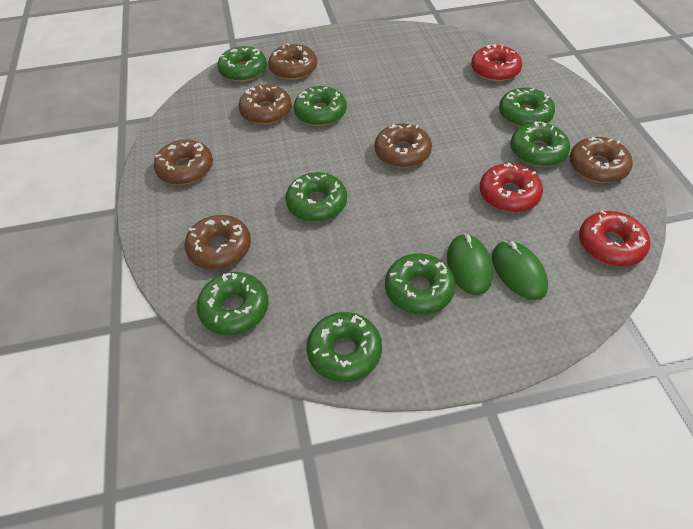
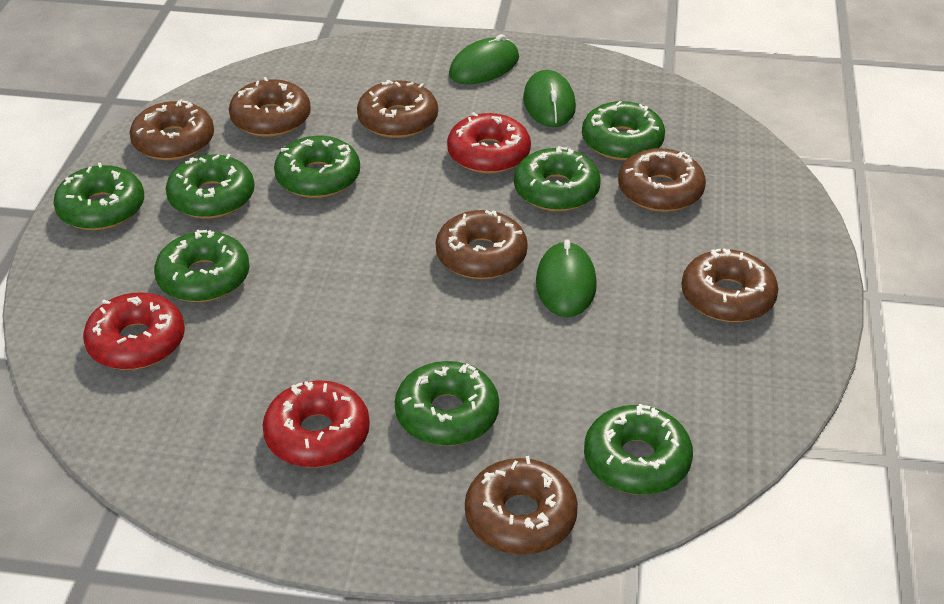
brown donut: [154,140,213,185] [185,215,251,269] [238,85,292,125] [268,43,317,80] [375,124,432,168] [570,137,633,183] = 6 -> [130,100,214,160] [229,77,311,137] [357,80,438,138] [436,210,528,279] [465,456,578,555] [618,148,706,212] [681,248,778,322] = 7
green mouse: [447,233,493,295] [492,241,548,300] = 2 -> [449,34,519,84] [523,70,576,127] [536,239,597,317] = 3

